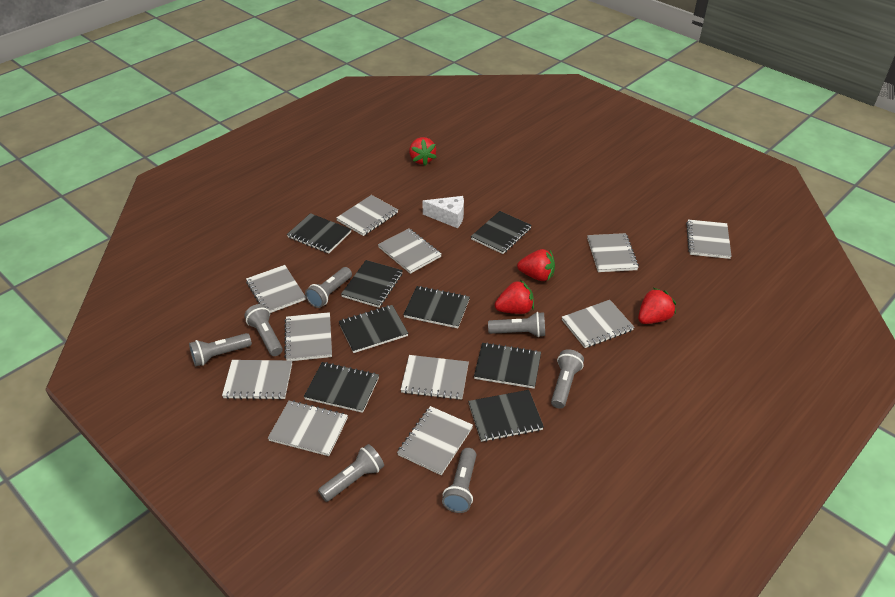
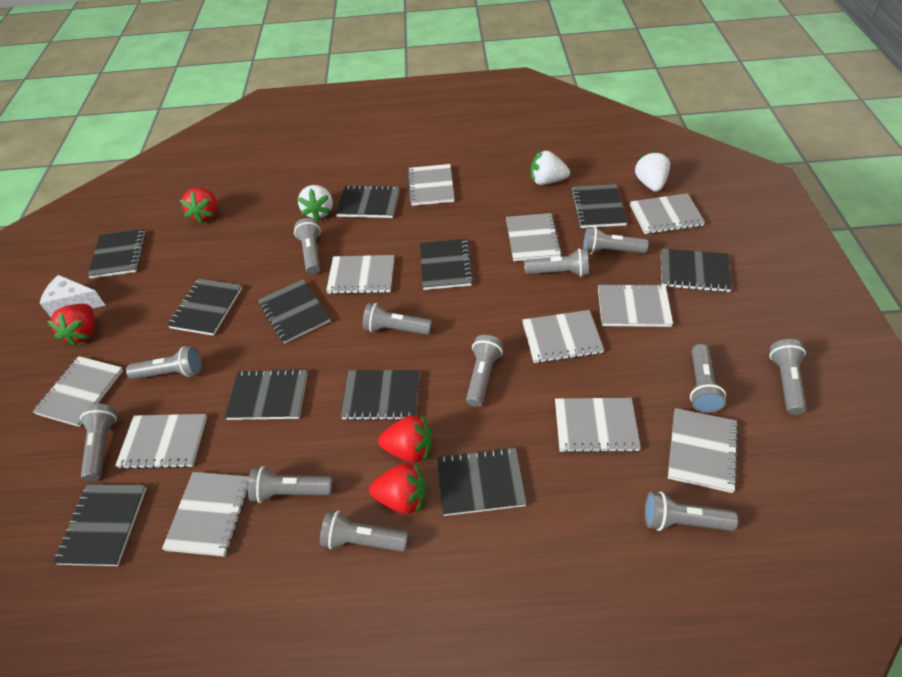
black notebook: [287,213,352,254] [304,362,379,413] [338,305,408,353] [341,260,403,308] [403,286,470,328] [468,390,544,442] [471,211,532,254] [474,342,541,389] = 8 -> [53,484,147,566] [88,229,146,278] [167,279,242,336] [225,369,308,420] [258,279,330,343] [336,185,399,218] [341,370,420,421] [420,239,473,290] [437,447,527,516] [571,184,627,228] [661,248,732,292] = 11
grey flashlight: [189,333,252,366] [244,304,283,356] [305,267,352,308] [318,444,384,502] [442,448,477,513] [488,312,545,337] [551,349,584,409] = 7 -> [80,404,117,481] [126,346,202,380] [248,466,333,503] [294,218,321,274] [320,510,408,552] [363,303,432,335] [466,335,503,407] [524,248,589,277] [583,226,649,254] [645,492,738,531] [690,344,726,413] [769,339,807,415] = 12
white strawberry: none = 0 -> [297,185,333,221] [531,151,570,185] [634,150,670,192] = 3

